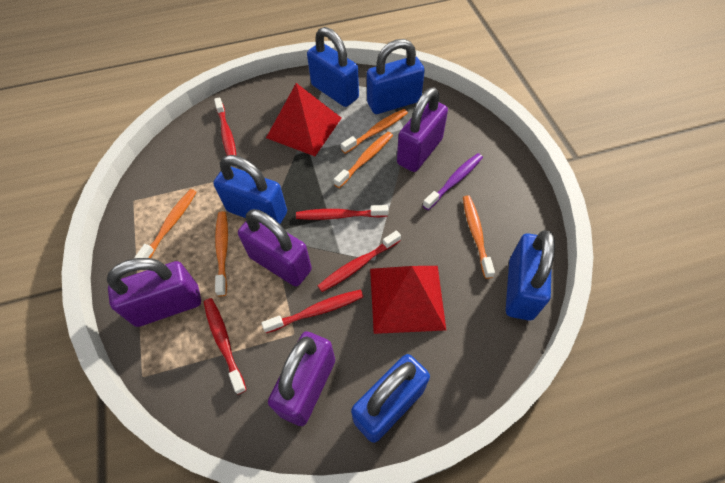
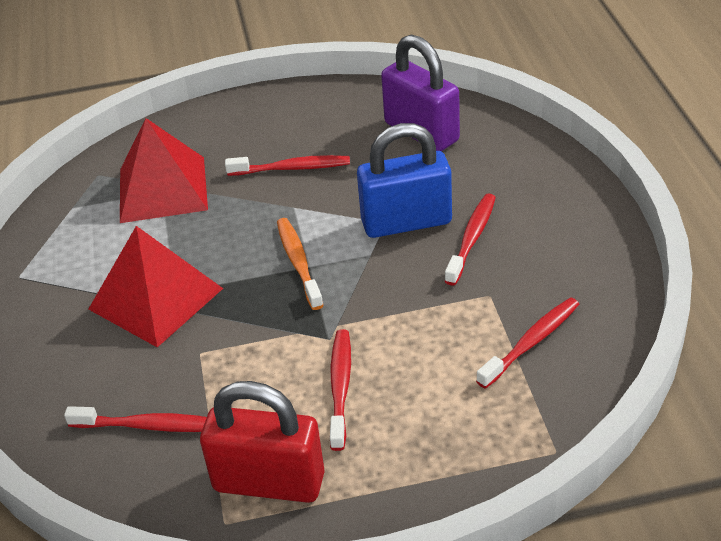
blue padlock: [213,155,287,224] [307,27,359,107] [351,354,430,443] [367,39,425,114] [506,230,555,321] = 5 -> [357,123,452,238] = 1
orange toothbrush: [134,189,197,259] [215,211,228,296] [334,132,393,188] [341,109,408,154] [463,195,495,279] = 5 -> [277,218,324,310] = 1
purple padlock: [107,258,201,327] [238,209,312,286] [268,331,335,426] [397,87,448,172] = 4 -> [381,35,460,151] = 1
purple toothbrush: [423,153,483,210] = 1 -> none = 0
red padlock: none = 0 -> [200,381,325,503] = 1

